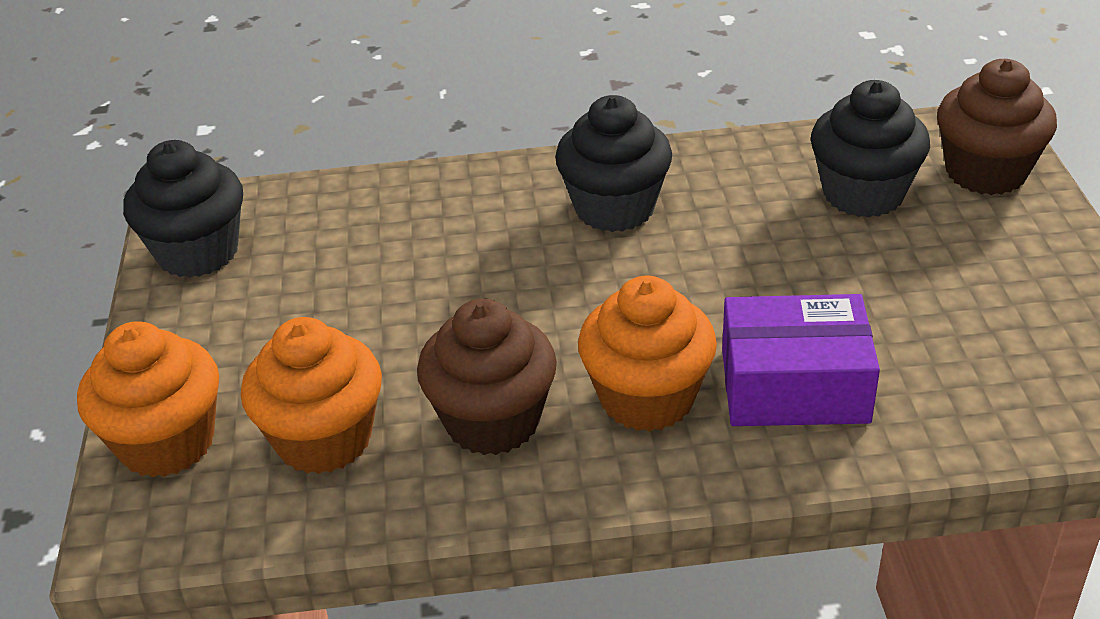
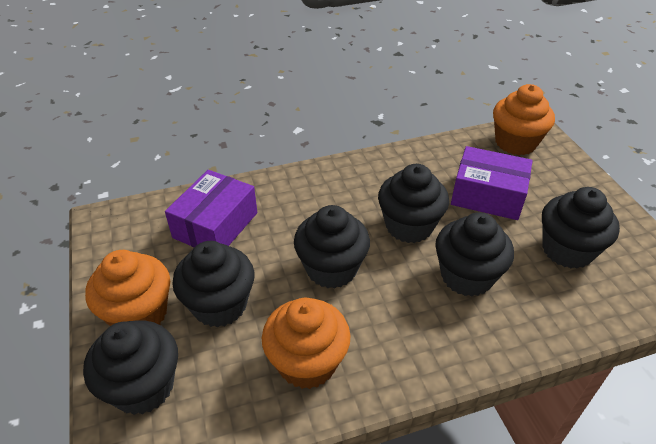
black cupcake: [123,140,243,278] [555,95,672,232] [811,80,930,218] = 3 -> [83,320,178,415] [172,241,254,327] [294,205,370,289] [378,164,449,243] [435,212,514,297] [542,187,620,269] = 6
brown cupcake: [417,298,557,455] [937,59,1057,195] = 2 -> none = 0
purple box: [722,294,880,426] = 1 -> [165,170,257,247] [451,146,533,220] = 2

